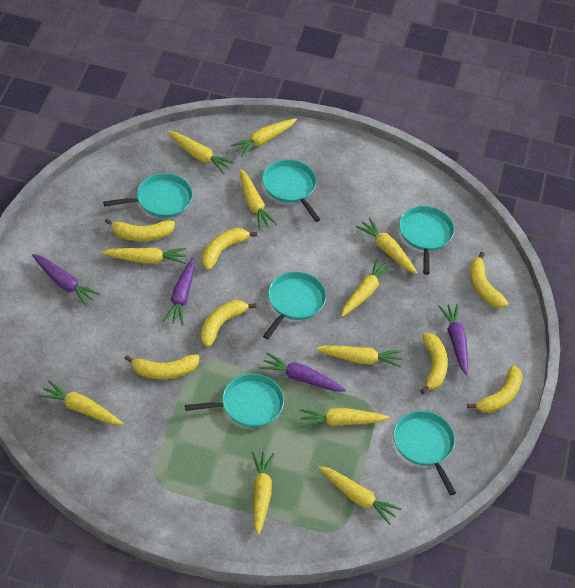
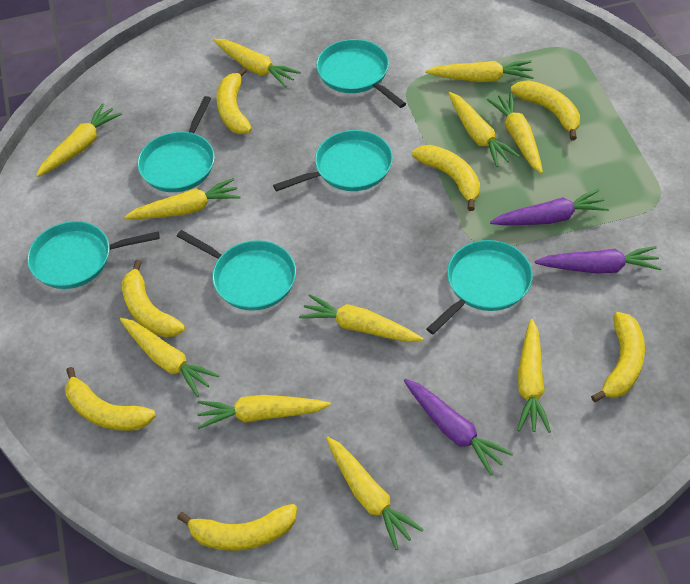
purple carrot: [32,254,100,306] [163,258,195,326] [260,352,346,392] [439,304,468,375] = 4 -> [404,379,513,475] [490,189,609,225] [535,246,662,274] = 3

